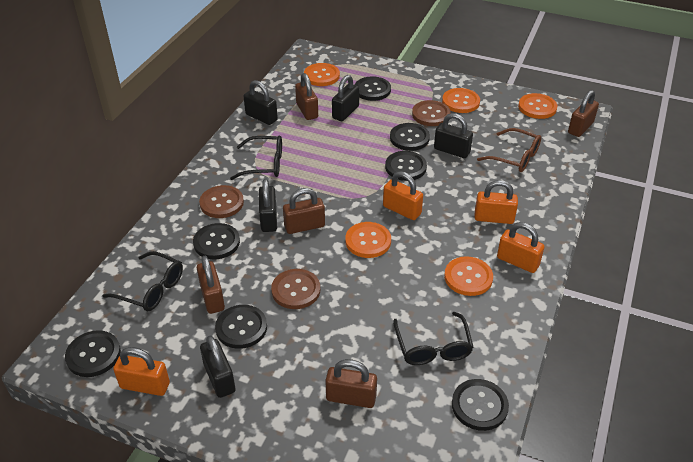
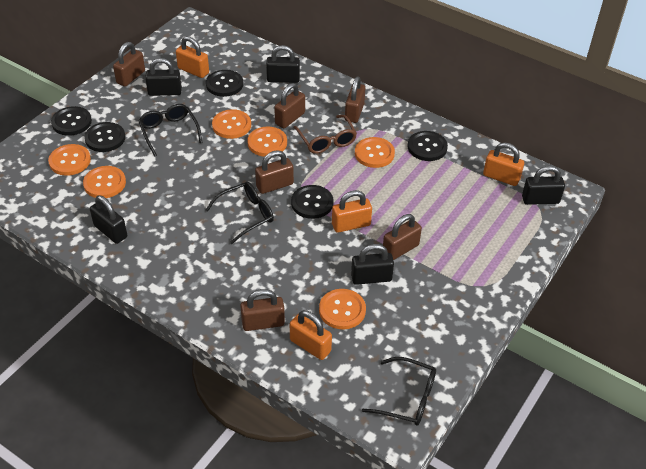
black button: [65,330,121,377] [193,223,240,260] [215,305,267,349] [355,76,391,101] [385,151,427,181] [390,123,430,151] [452,379,509,431] = 7 -> [51,106,92,136] [84,122,125,152] [206,70,243,97] [291,185,333,219] [408,131,448,161] = 5
brown button: [199,185,244,218] [271,269,320,309] [412,100,451,126] = 3 -> none = 0
brown padlock: [197,256,225,314] [283,188,325,234] [295,73,318,120] [325,359,377,408] [568,90,599,137] = 5 -> [113,42,145,87] [240,289,285,331] [255,150,294,194] [274,83,305,128] [345,76,365,123] [383,214,422,260] = 6
orange button: [304,63,340,86] [345,222,391,258] [442,88,480,113] [444,256,493,296] [518,93,557,119] = 5 -> [48,144,91,176] [83,166,126,198] [212,109,251,139] [247,127,287,157] [319,289,366,330] [355,137,395,168] = 6

